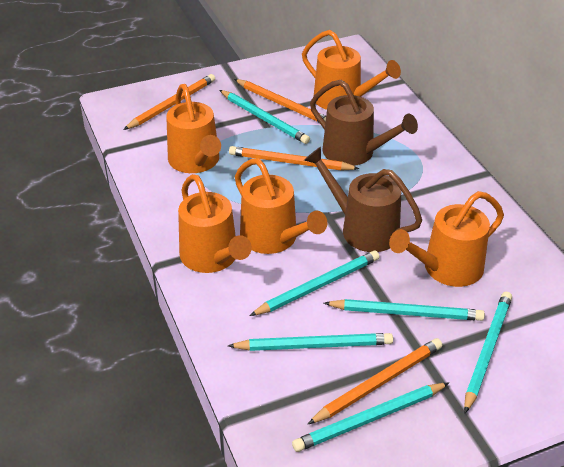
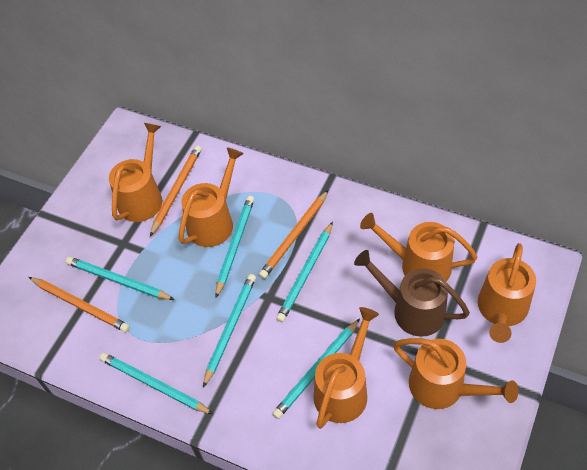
brown watering can: [304,147,422,252] [310,80,418,166] = 2 -> [354,250,470,337] = 1
orange pencil: [123,74,215,130] [229,146,360,171] [234,79,326,122] [308,338,442,424] = 4 -> [29,277,130,332] [150,145,202,236] [259,190,328,279] = 3
orange watering can: [166,84,221,173] [178,174,252,273] [235,158,327,254] [302,30,401,110] [389,191,504,287] = 5 -> [109,123,162,222] [178,147,244,247] [313,307,379,429] [360,213,477,282] [393,338,518,409] [478,243,536,343] = 6

